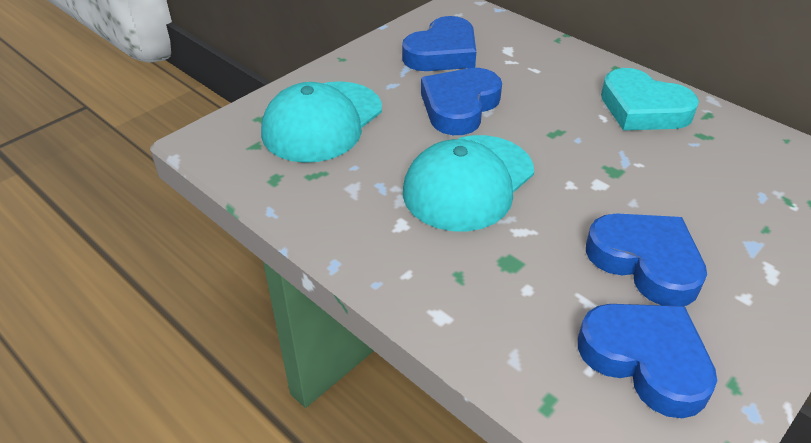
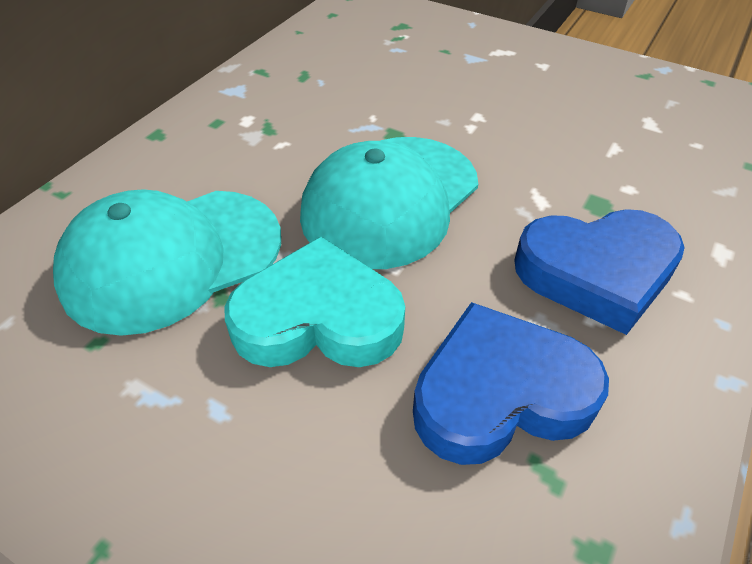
blue heart: [402,16,476,71] [421,68,502,135] [578,304,717,418] [586,214,707,306] = 4 -> [413,302,609,465] [514,209,685,335] = 2

